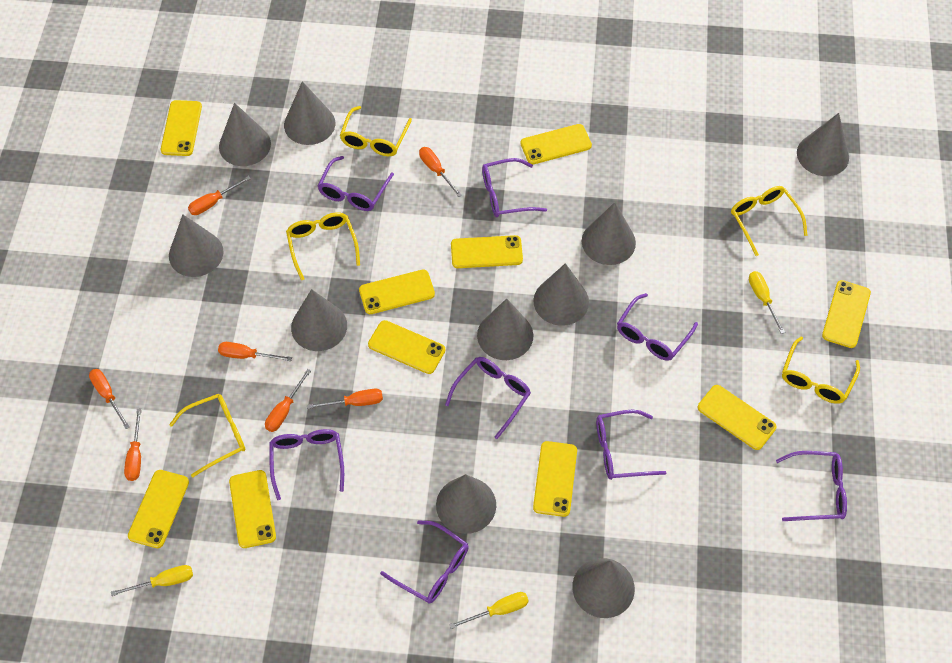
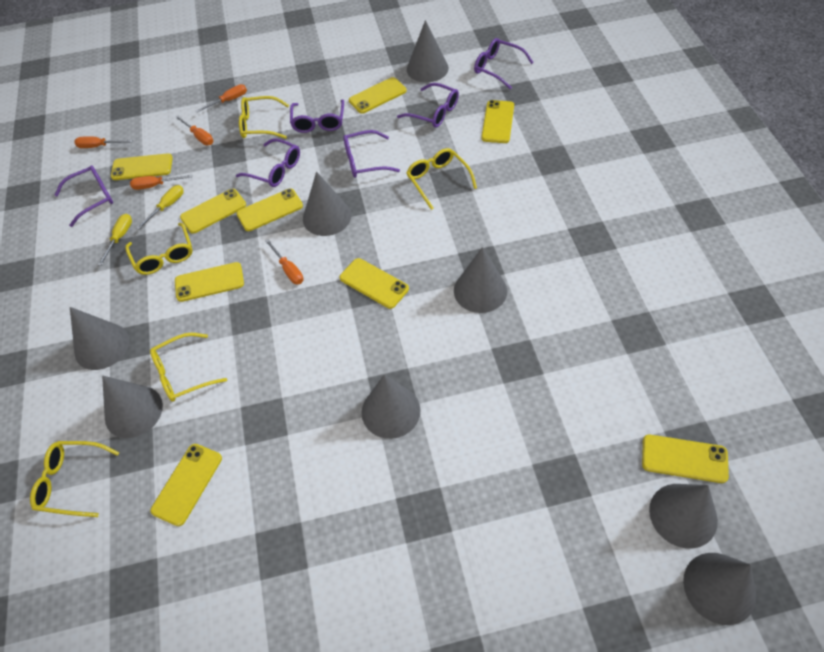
grey cone: [169,215,223,277] [219,103,271,166] [284,81,335,145] [291,289,347,351] [436,474,496,534] [477,298,533,360] [533,263,589,326] [572,558,635,618] [582,202,636,265] [797,113,849,176] = 10 -> [70,307,129,370] [102,375,163,438] [303,171,351,236] [361,374,421,439] [407,20,449,83] [454,247,507,313] [649,484,718,549] [683,553,756,625] = 8
orange screwdriver: [89,369,130,429] [124,409,142,481] [188,176,251,215] [218,342,292,361] [265,369,311,432] [307,389,383,409] [419,147,462,197] = 7 -> [74,136,133,148] [130,175,192,190] [175,115,213,145] [195,84,247,113] [265,239,304,284] = 5
purple glasses: [269,429,344,500] [318,156,394,211] [380,520,469,604] [445,357,531,439] [482,158,547,217] [596,410,666,480] [617,293,698,361] [776,451,847,521] = 8 -> [55,165,113,227] [236,138,300,187] [290,99,344,133] [343,130,400,178] [397,83,459,128] [474,38,534,90] = 6
yellow phone: [128,470,189,548] [161,100,202,156] [229,470,276,548] [359,269,435,314] [368,320,445,374] [451,235,523,268] [520,124,592,164] [533,441,577,517] [698,385,777,450] [822,280,871,348] = 10 -> [111,153,173,180] [150,444,222,526] [175,262,244,302] [180,189,246,234] [236,188,303,231] [340,258,409,309] [349,77,407,114] [481,100,514,143] [642,434,729,483] = 9
yellow screwdriver: [111,565,193,596] [449,592,528,629] [749,271,785,334] = 3 -> [98,214,132,266] [136,185,184,229] = 2

